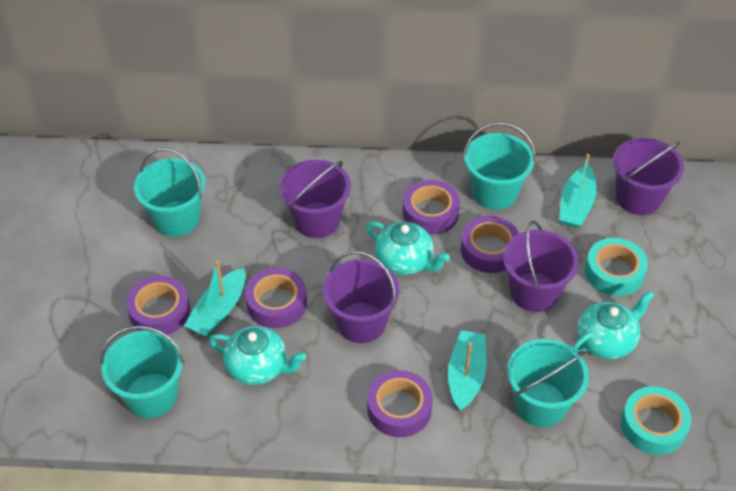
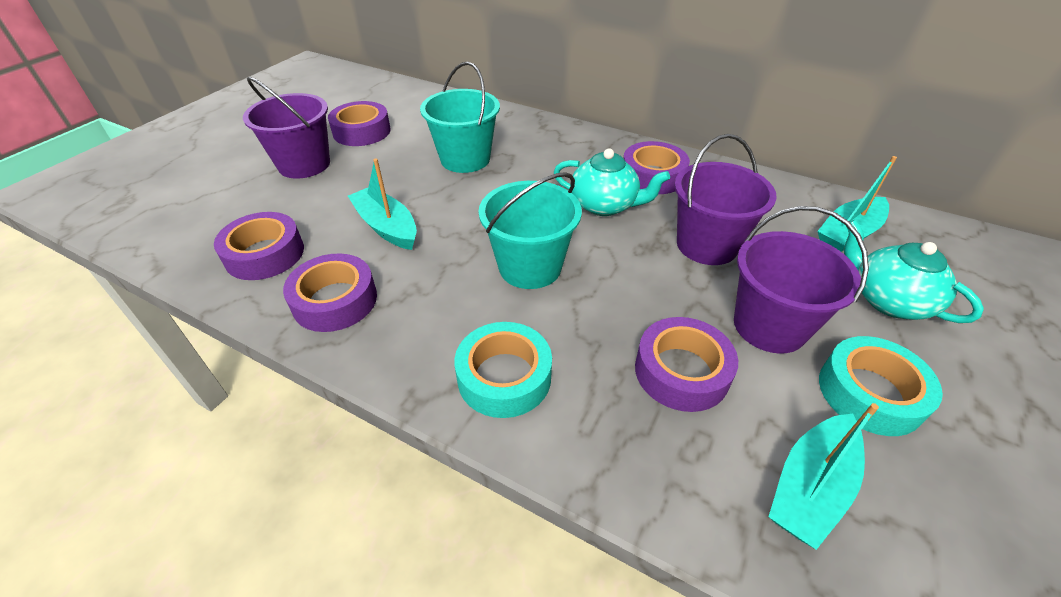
purple bucket: [280,160,351,238] [323,251,400,343] [503,221,579,312] [613,138,684,215] = 4 -> [243,77,330,179] [674,134,777,265] [734,206,869,354] = 3
turquoise bucket: [101,326,184,418] [134,148,205,237] [463,123,535,210] [507,339,589,427] = 4 -> [420,61,500,173] [478,172,582,289] = 2
turquoise teapot: [209,326,306,385] [366,221,450,275] [572,290,654,359] = 3 -> [554,149,670,216] [844,220,984,323] = 2

